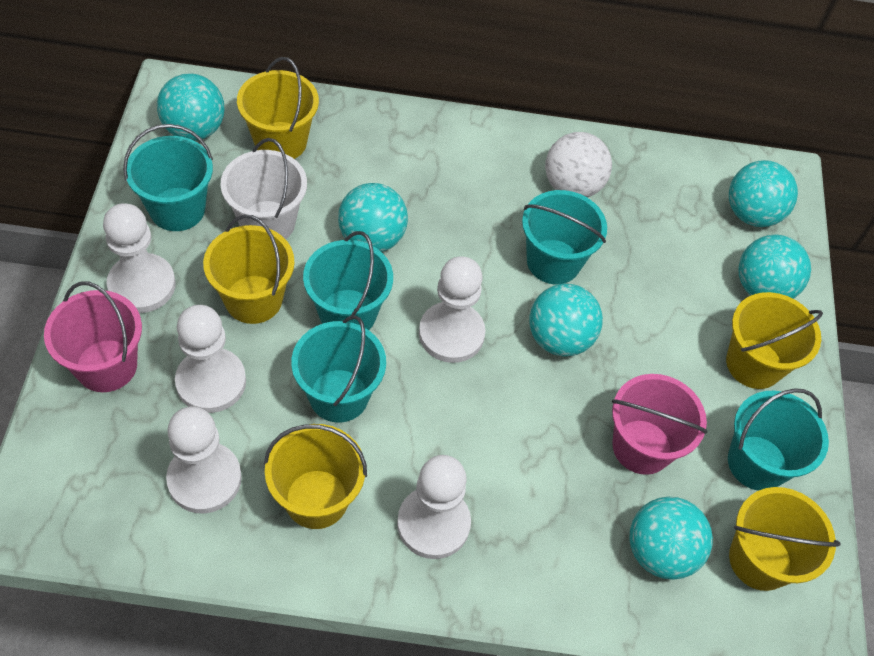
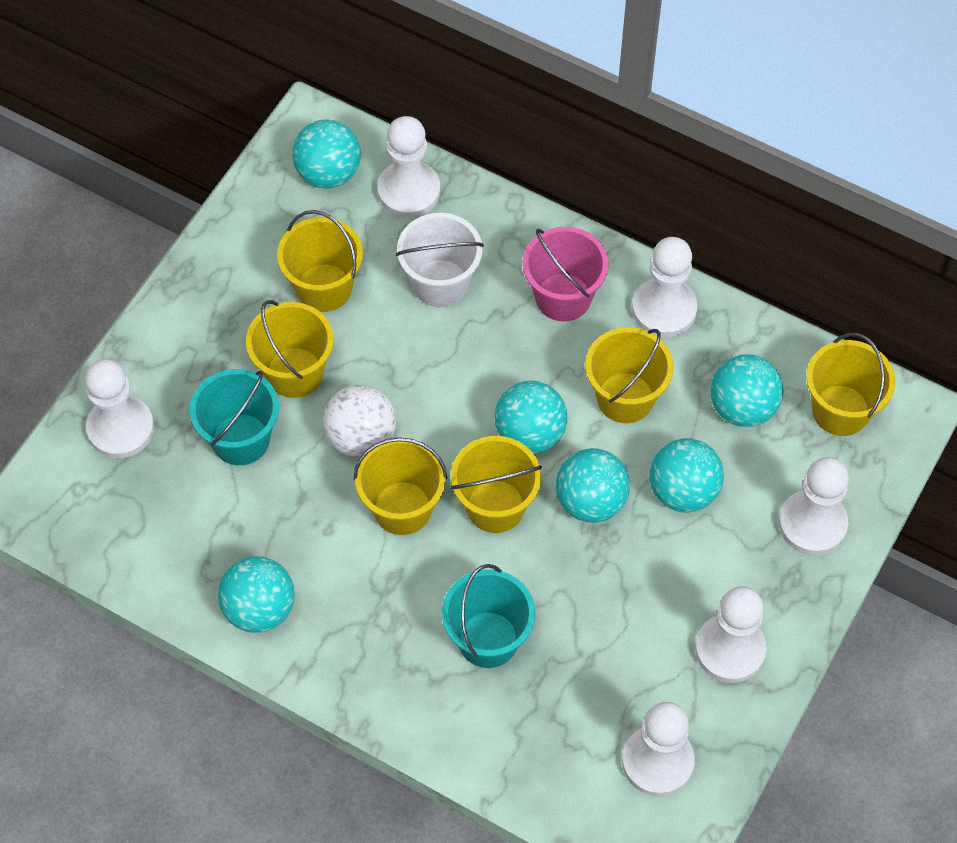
pink bucket: [44,281,142,392] [612,374,708,475] = 2 -> [523,227,609,321] = 1
turquoise bucket: [123,124,213,231] [291,315,386,423] [303,231,393,330] [522,190,607,284] [728,388,829,491] = 5 -> [190,369,279,465] [442,564,535,668] = 2
white pawn: [103,203,176,313] [166,406,242,513] [175,305,246,413] [397,455,471,559] [419,256,485,363] = 5 -> [85,359,154,458] [377,116,440,218] [622,702,695,796] [632,237,698,337] [695,586,767,683] [779,457,849,555] = 6
yellow bucket: [203,215,295,324] [237,57,319,159] [264,424,367,529] [726,292,823,389] [729,487,840,591] = 5 -> [246,300,334,398] [277,210,363,312] [354,437,447,535] [451,436,542,533] [585,327,674,423] [806,333,896,436] = 6

